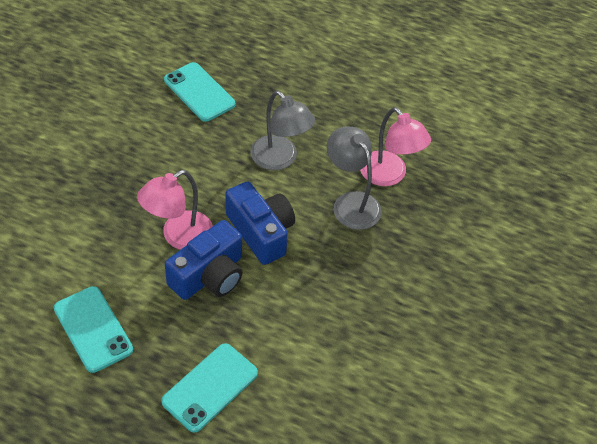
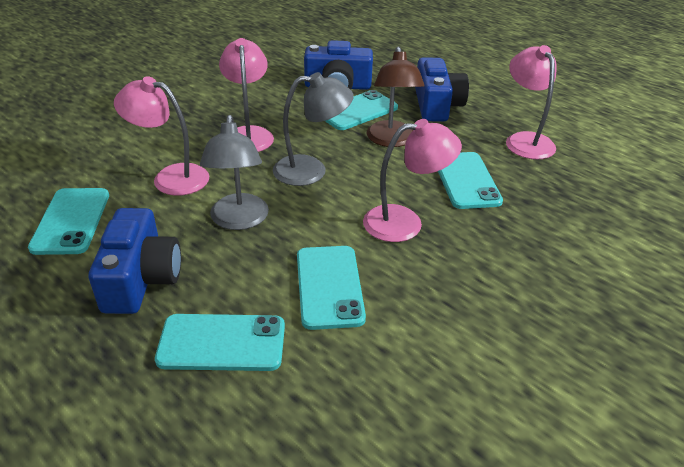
blue camera: [165,220,243,300] [225,181,295,265] = 2 -> [89,208,181,314] [304,40,373,90] [415,57,469,122] = 3
brown lamp: none = 0 -> [366,46,424,147] = 1
pink lamp: [137,170,213,250] [360,107,431,186] = 2 -> [114,76,209,196] [219,38,274,152] [363,119,462,242] [506,45,557,159] = 4
turquoise phone: [54,286,133,373] [161,343,258,433] [164,62,235,122] = 3 -> [28,188,109,255] [155,314,285,371] [297,246,366,330] [325,90,398,130] [438,152,503,209] = 5

